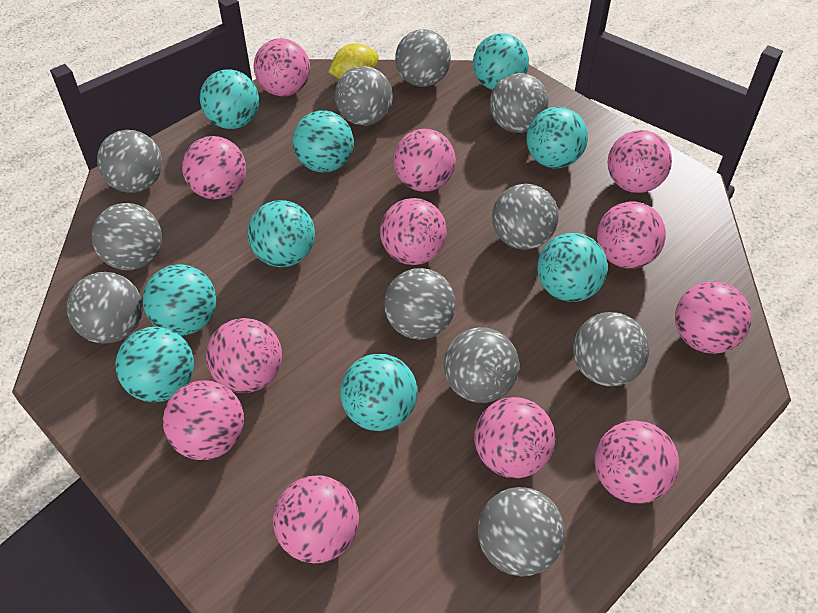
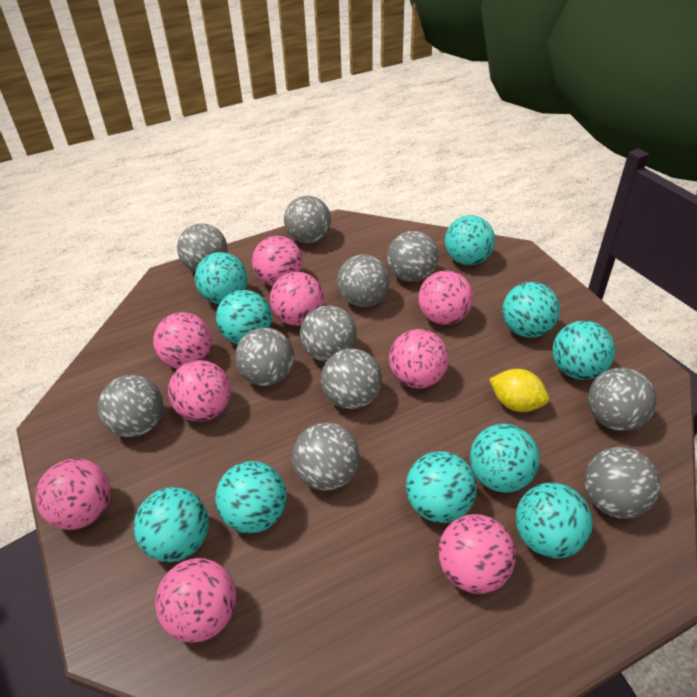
pink ball: [163,380,244,460] [182,136,246,199] [206,318,282,393] [254,38,310,96] [273,476,359,563] [380,198,447,265] [393,129,456,192] [474,397,555,478] [595,421,679,504] [597,201,666,269] [608,130,672,193] [675,281,752,354] = 12 -> [35,459,111,530] [153,312,212,369] [155,558,236,643] [168,360,231,422] [252,236,303,286] [270,272,324,326] [389,329,449,388] [418,271,473,325] [438,514,516,594] = 9
turquoise ball: [115,327,194,402] [143,264,216,336] [200,70,259,129] [247,200,315,267] [292,111,354,172] [340,354,418,431] [473,33,529,90] [526,107,588,168] [537,233,608,302] = 9 -> [134,487,209,562] [195,252,247,304] [215,461,287,534] [216,290,272,344] [406,451,477,523] [445,215,495,265] [470,424,540,493] [502,282,560,338] [516,483,593,559] [552,321,615,380] = 10

